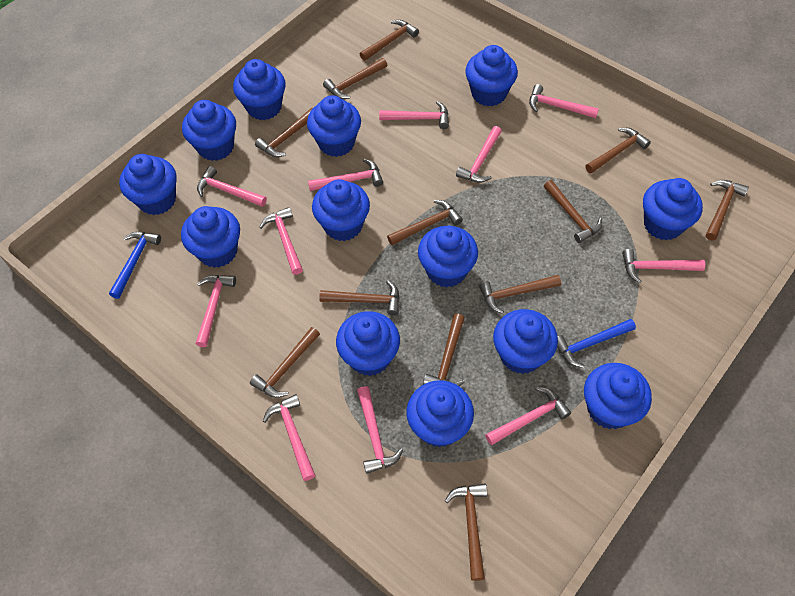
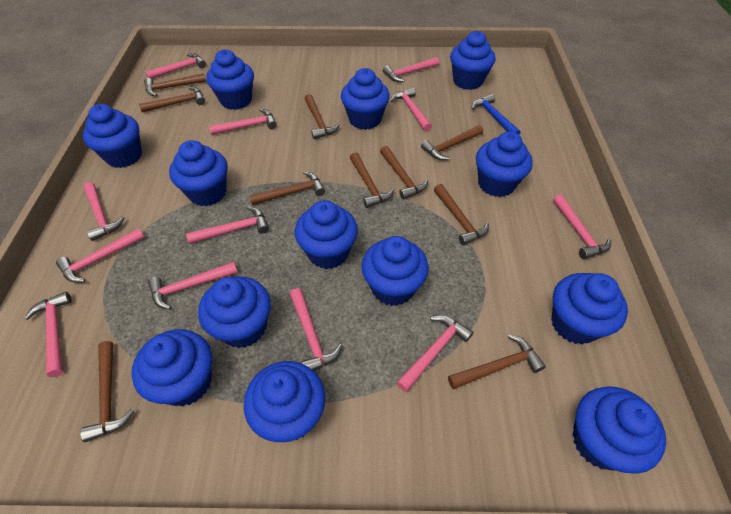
blue hammer: [109,232,161,299] [557,319,636,368] = 2 -> [472,94,521,135] = 1
brown hammer: [250,327,320,398] [255,108,313,157] [319,280,399,316] [323,58,387,99] [360,20,419,61] [387,200,463,245] [423,314,465,386] [445,483,487,581] [479,275,561,314] [544,180,602,243] [585,128,651,174] [706,180,749,240] = 12 -> [80,341,134,442] [139,87,205,113] [144,73,206,96] [249,171,325,205] [304,94,340,139] [350,152,394,208] [380,146,428,200] [421,125,483,160] [434,184,489,245] [448,334,546,389] = 10
pink hammer: [196,275,236,347] [197,166,267,207] [259,207,303,275] [263,394,315,481] [308,159,383,191] [357,386,403,474] [379,101,449,129] [456,126,502,183] [485,387,571,445] [529,84,599,118] [622,249,705,283] = 11 -> [25,292,72,377] [56,228,145,283] [83,182,125,241] [145,53,206,79] [148,262,238,310] [186,206,269,244] [209,109,277,135] [290,288,342,371] [383,57,439,82] [391,88,432,131] [397,315,473,392] [553,194,611,259] = 12

